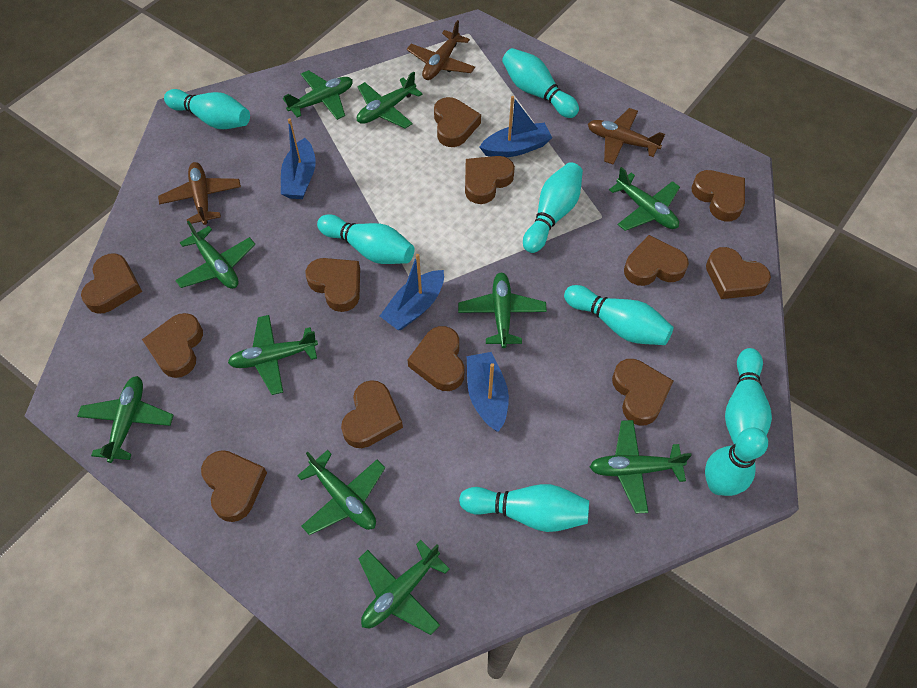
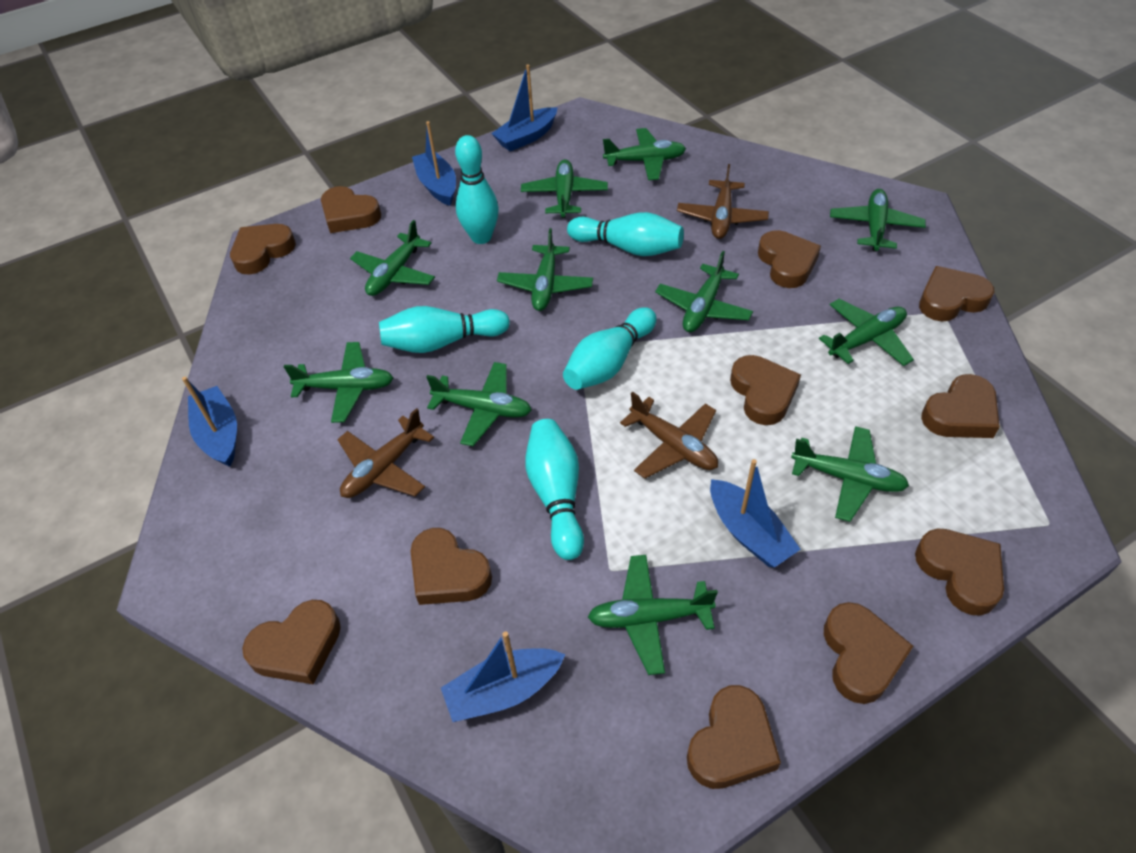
blue boat: [281,118,316,199] [380,254,444,330] [467,352,509,432] [479,96,552,157] = 4 -> [182,377,237,467] [412,121,456,206] [441,631,565,722] [491,65,558,151] [710,459,801,567] = 5
brown heart: [81,254,142,314] [142,313,203,378] [201,450,267,522] [305,258,360,312] [341,380,403,448] [407,326,464,391] [434,97,481,147] [465,156,515,204] [612,359,673,426] [624,235,689,286] [691,170,745,221] [706,247,771,299] = 12 -> [230,224,296,275] [242,600,341,684] [321,186,381,233] [411,528,492,605] [687,685,781,789] [730,355,801,425] [758,230,821,288] [824,602,913,704] [915,528,1004,616] [919,266,994,322] [921,374,1000,438] = 11
green plane: [77,376,174,463] [175,221,255,289] [228,315,318,395] [283,70,353,120] [297,450,385,535] [357,72,422,129] [359,540,450,635] [458,273,547,348] [590,420,692,513] [609,167,680,231] = 10 -> [284,342,393,423] [350,220,435,296] [427,362,532,446] [497,228,593,311] [521,159,608,218] [588,555,718,675] [603,128,686,180] [655,251,753,332] [791,426,909,522] [819,299,914,366] [830,189,926,252] = 11
turquoise bowling pin: [164,89,250,129] [317,214,414,264] [459,484,589,532] [502,48,579,118] [523,162,583,253] [564,285,674,345] [705,428,768,496] [725,348,772,444] = 8 -> [379,306,510,353] [455,135,499,244] [525,419,584,560] [563,307,656,390] [567,212,684,256] = 5

